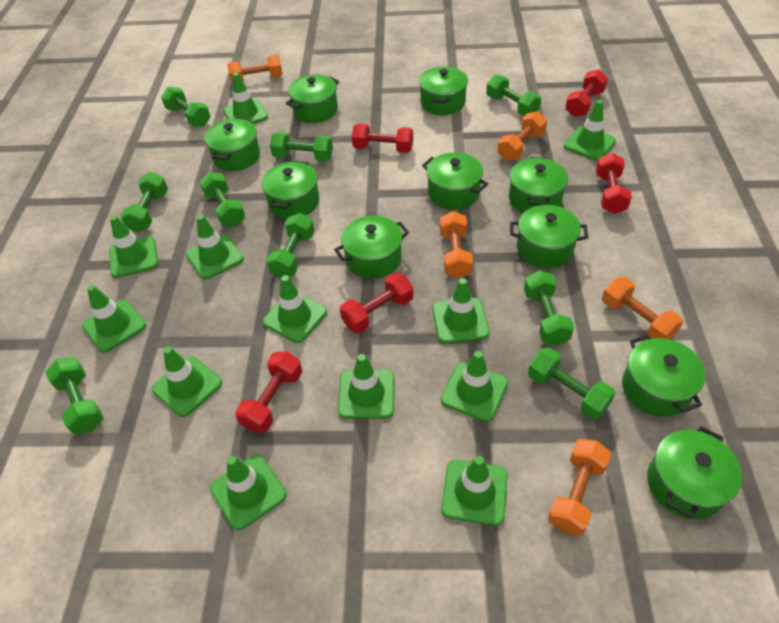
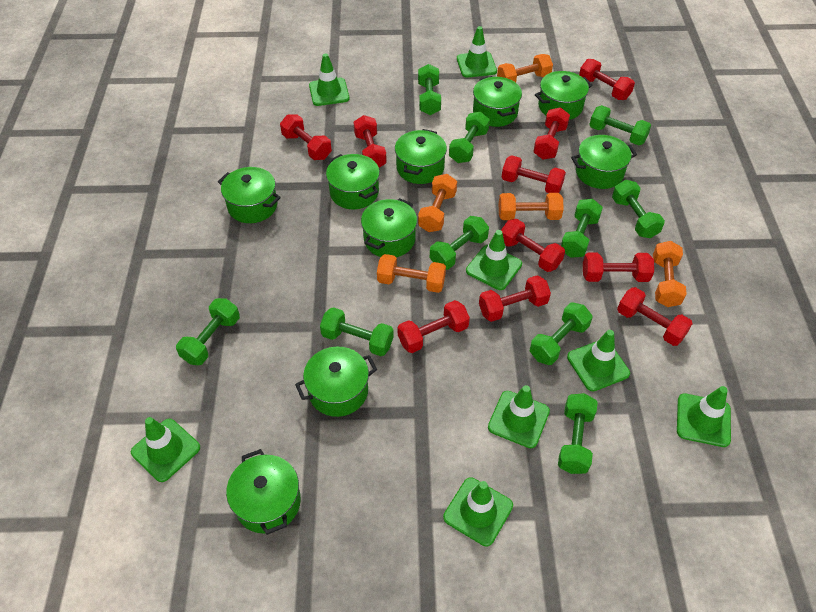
green dumbbell: [45,357,104,435] [120,172,168,232] [161,87,211,127] [200,172,245,227] [266,213,315,278] [270,132,333,162] [486,74,541,116] [524,270,574,346] [528,347,616,420] = 9 -> [176,298,240,365] [320,307,394,356] [418,64,441,115] [430,216,489,270] [449,112,490,163] [530,303,593,365] [558,393,598,474] [561,199,603,258] [589,105,651,145] [612,180,665,238] = 10
green pot: [205,118,260,171] [261,161,319,219] [286,74,340,123] [334,216,409,279] [419,67,468,115] [422,152,488,210] [509,157,568,213] [510,205,588,268] [622,334,705,417] [647,426,742,519] = 10 -> [218,167,281,223] [226,449,301,535] [295,347,377,417] [326,154,380,210] [361,198,417,257] [395,129,447,184] [473,76,522,127] [535,71,592,120] [571,135,637,189] = 9
green traffic cone: [82,285,146,352] [109,215,158,278] [152,346,222,417] [186,215,244,279] [210,455,287,530] [224,73,268,124] [262,275,327,343] [338,354,394,419] [432,278,489,344] [441,351,508,422] [441,456,508,526] [564,100,616,161] = 12 -> [131,417,200,482] [309,53,350,106] [443,478,513,546] [457,26,497,78] [466,230,522,290] [488,385,550,448] [567,330,630,391] [677,386,731,447] = 8
red dumbbell: [235,352,302,433] [340,273,413,333] [352,123,413,153] [565,69,608,117] [596,153,632,214] = 5 -> [280,114,332,160] [353,115,387,168] [398,300,470,353] [479,275,551,322] [501,155,566,193] [501,219,565,272] [533,107,570,160] [579,59,635,100] [583,253,654,282] [617,287,693,346] = 10

